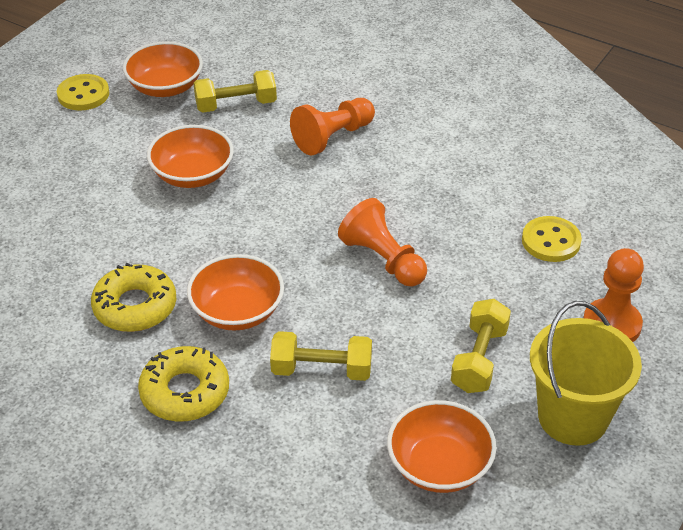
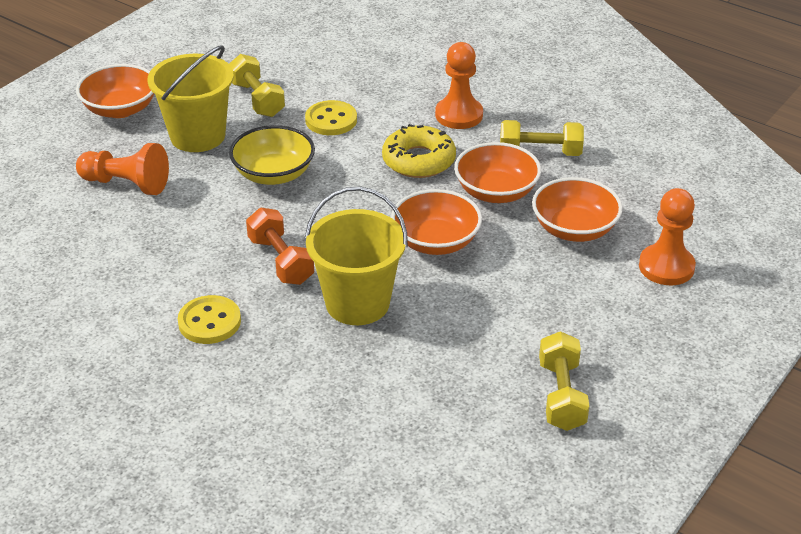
orange dumbbell: none = 0 -> [246,208,314,285] = 1
yellow bowl: none = 0 -> [229,125,315,185] = 1
yellow bucket: [530,301,642,446] = 1 -> [148,45,234,152] [305,187,408,325] = 2
yellow donut: [91,263,176,332] [138,346,229,422] = 2 -> [382,124,456,178] = 1

